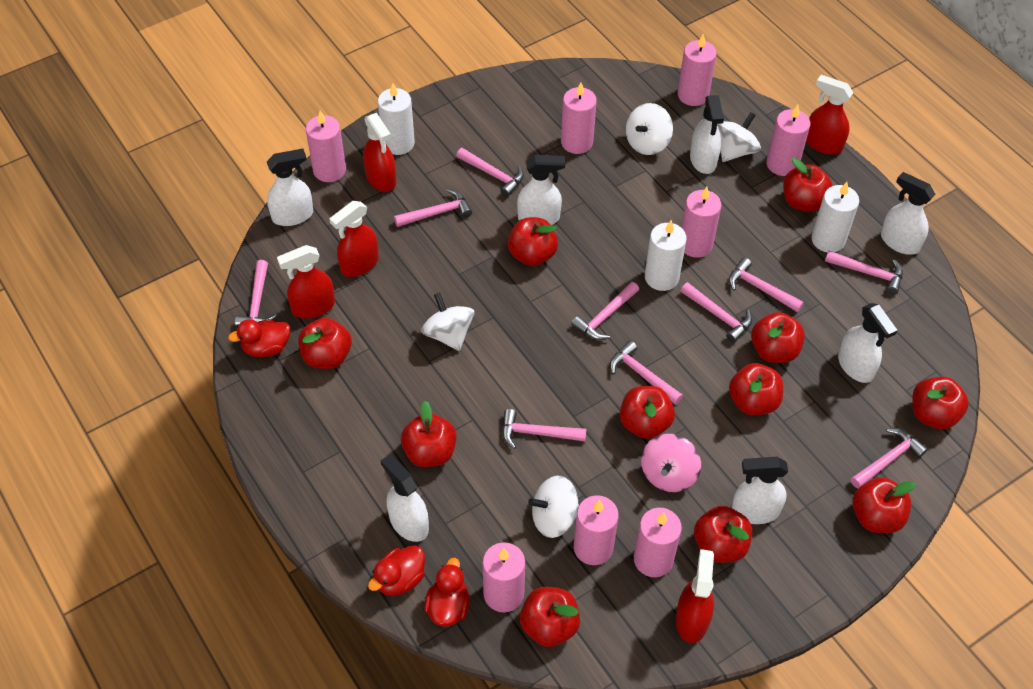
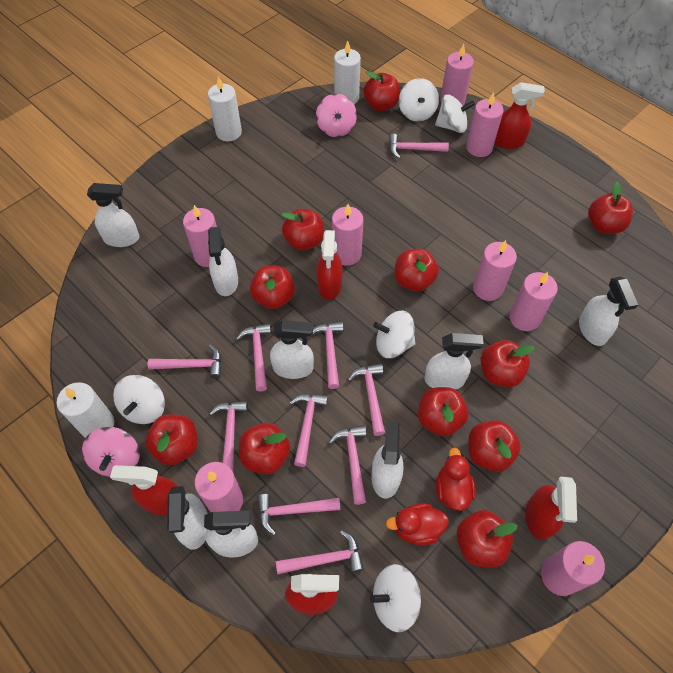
pink spinning top: [641,434,701,492] = 1 -> [82,427,140,477] [316,94,357,137] = 2
red duck: [228,319,290,357] [368,545,425,596] [424,558,470,627] = 3 -> [386,503,449,546] [436,448,476,511] = 2
white spinning top: [421,292,474,351] [528,476,579,538] [626,103,673,155] [717,112,761,162] = 4 -> [113,375,165,424] [370,564,421,632] [373,311,415,358] [399,78,439,122] [435,94,475,133] = 5
white spray bottle: [267,149,313,226] [381,454,429,542] [517,155,565,225] [690,95,724,174] [732,457,788,524] [838,303,898,383] [881,172,936,255] = 7 -> [87,183,139,247] [167,486,208,550] [204,511,258,557] [208,227,238,296] [270,320,314,379] [372,421,403,499] [424,333,484,389] [579,277,638,346] = 8

